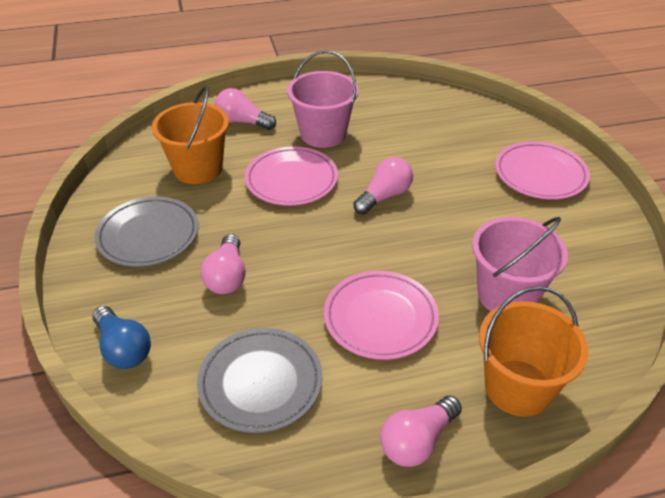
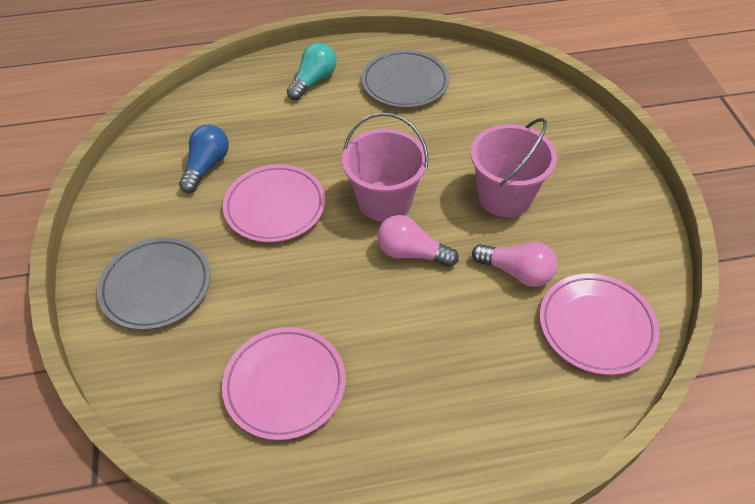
orange bucket: [152,86,229,184] [479,286,588,417] = 2 -> none = 0
pink light bulb: [201,234,246,294] [215,88,276,130] [353,157,413,215] [380,395,462,467] = 4 -> [377,215,459,267] [472,242,558,287] = 2
turquoise light bulb: none = 0 -> [287,43,337,100] = 1

